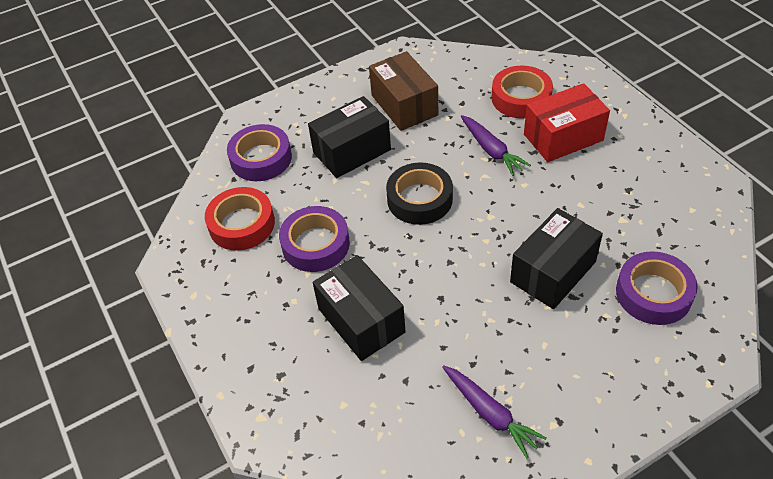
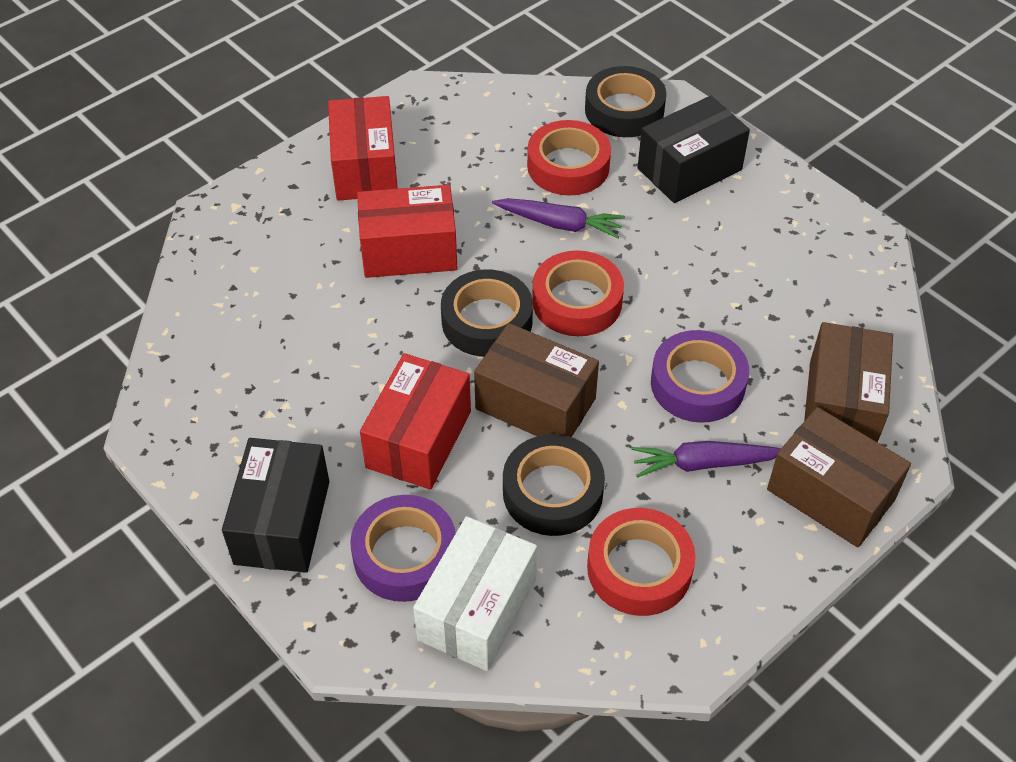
black box: [308,96,391,178] [313,255,406,361] [510,208,603,309] = 3 -> [222,438,329,573] [638,96,750,203] = 2
black tape: [386,162,453,225] = 1 -> [441,269,533,357] [503,434,605,536] [585,66,666,137] = 3
brown box: [369,51,438,131] = 1 -> [474,323,599,437] [767,407,911,548] [804,322,893,443] = 3
purple tape: [227,124,292,181] [279,206,350,272] [616,251,698,325] = 3 -> [350,495,456,602] [651,330,749,423] = 2
red box: [524,83,610,162] = 1 -> [328,96,398,201] [357,185,458,278] [360,353,471,490] = 3
red tape: [205,187,275,251] [491,66,553,119] = 2 -> [527,120,611,195] [532,250,624,336] [587,508,695,616] = 3
white box: none = 0 -> [413,516,537,671] = 1

